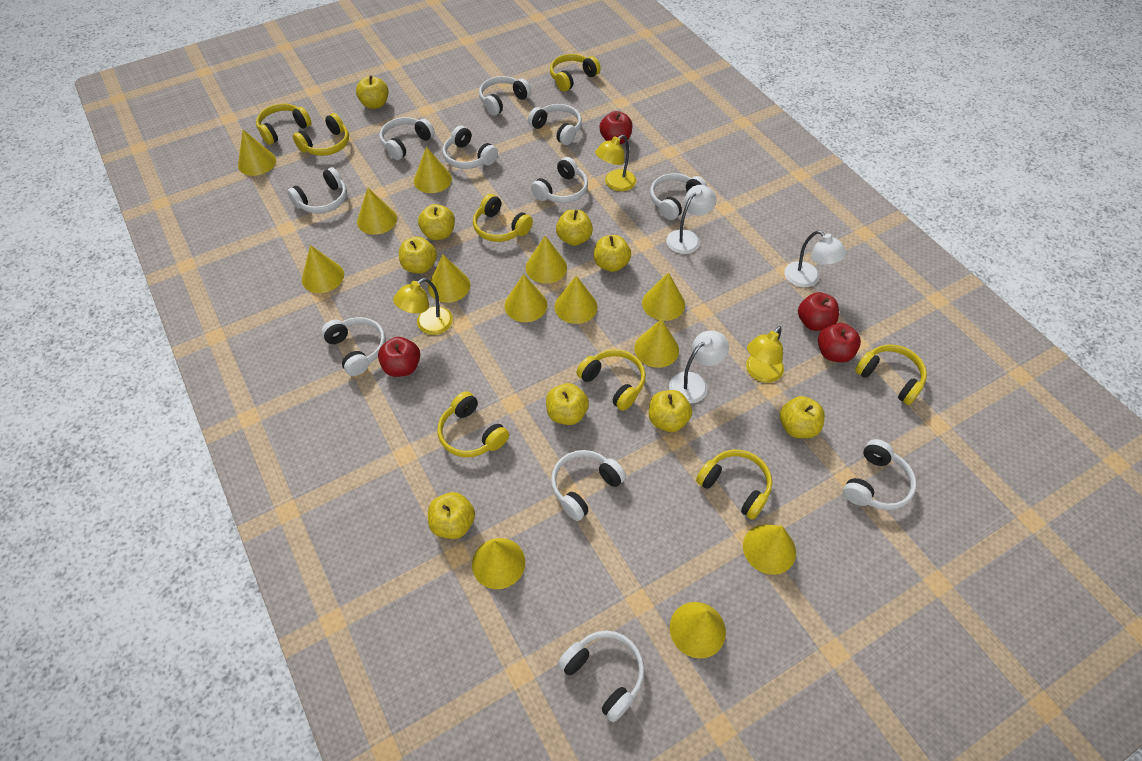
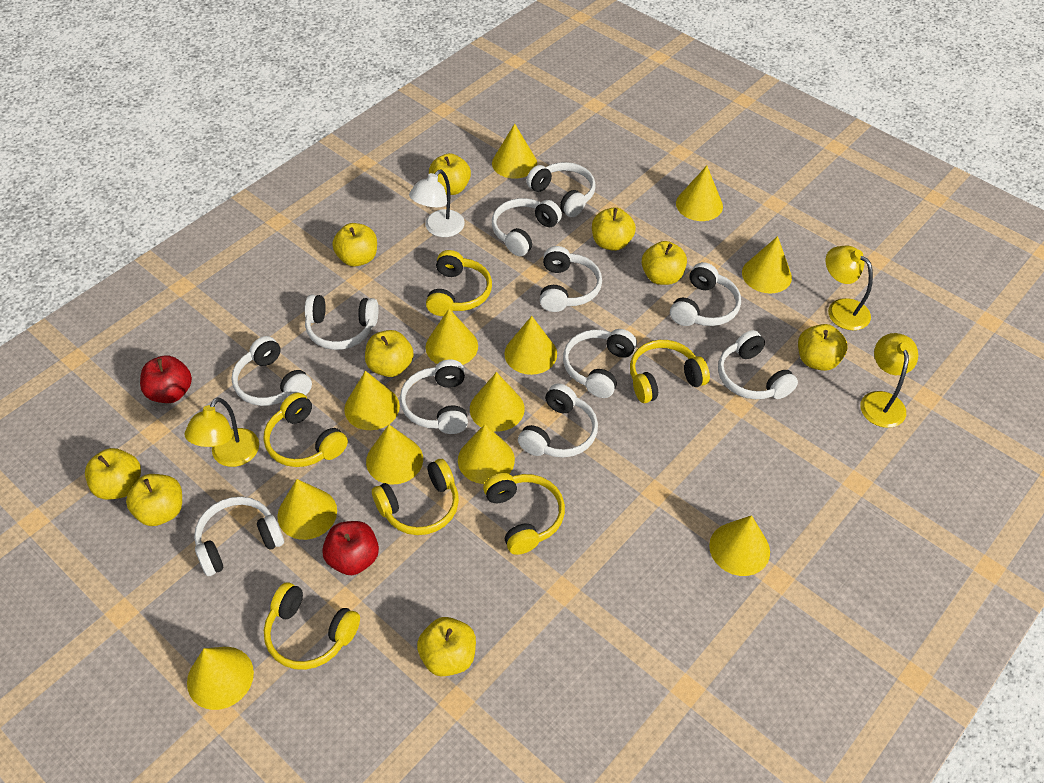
red apple: [378,337,420,377] [600,111,632,144] [798,292,839,331] [818,323,861,363] = 4 -> [140,356,192,403] [322,521,379,575] = 2
white lamp: [666,185,716,254] [669,330,729,403] [784,230,847,288] = 3 -> [409,170,465,237] = 1
yellow cone: [238,130,276,176] [302,245,344,293] [357,188,397,235] [414,147,452,193] [428,255,470,303] [472,538,525,589] [504,274,548,322] [526,236,567,283] [554,276,597,324] [634,319,679,368] [642,272,685,321] [670,602,726,658] [743,524,796,575] = 13 -> [187,647,254,710] [278,479,337,540] [344,371,400,430] [366,425,423,485] [426,309,478,365] [458,424,515,484] [470,372,525,431] [492,123,537,179] [504,316,557,375] [676,166,723,221] [709,515,770,576] [742,236,792,293] = 12
yellow headphones: [256,104,312,145] [293,113,349,156] [438,391,509,457] [473,194,533,242] [550,54,601,92] [577,349,646,411] [696,450,772,520] [855,344,927,405] = 8 -> [264,392,348,467] [264,582,360,670] [372,459,459,535] [426,250,492,316] [483,473,565,555] [630,340,710,403] = 6

